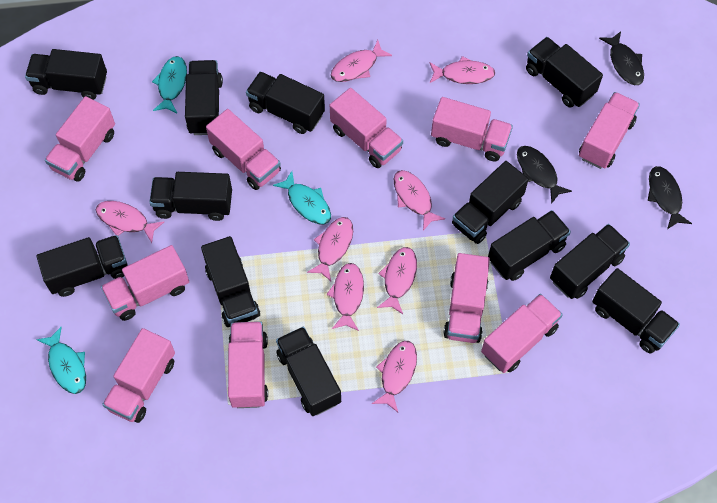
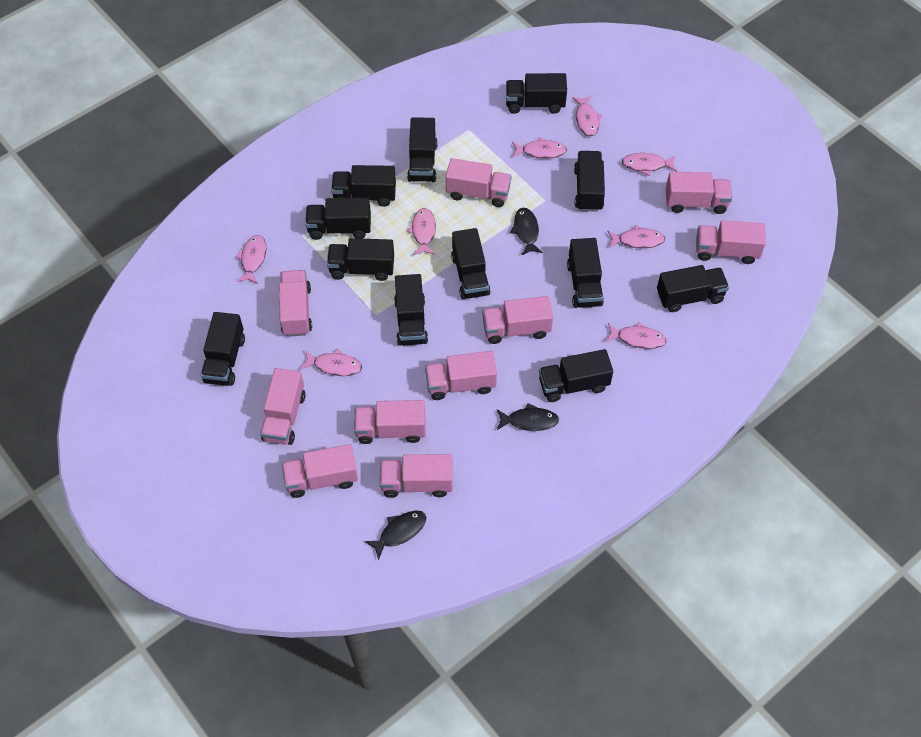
turquoise fish: [36,327,86,394] [152,56,187,113] [273,171,331,225] = 3 -> none = 0

